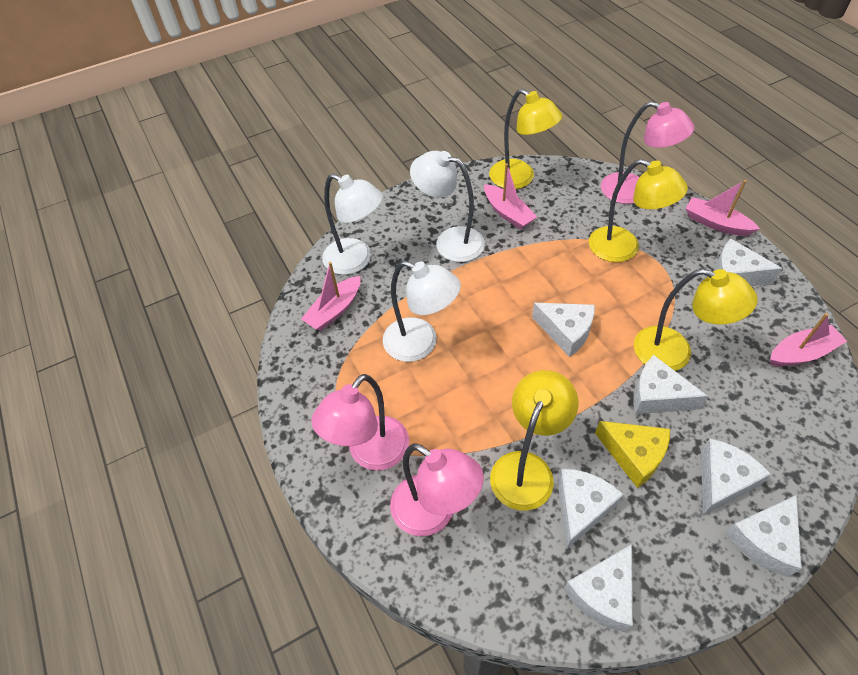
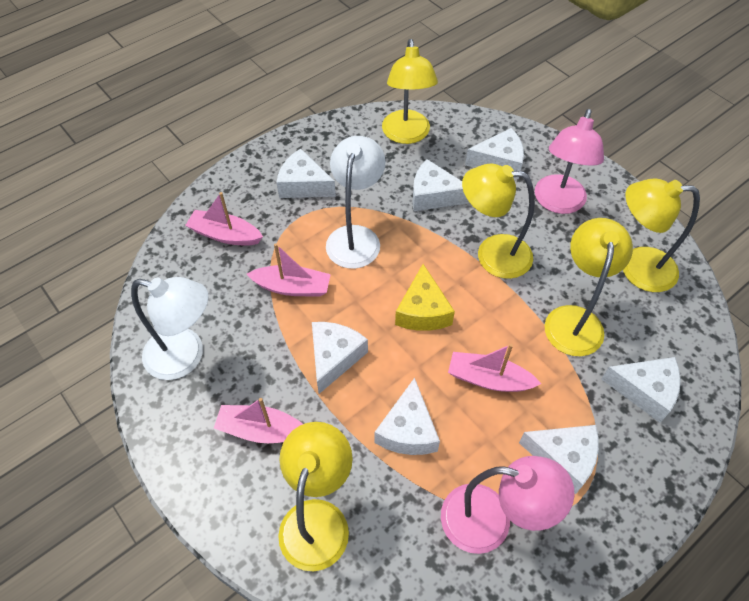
pink lamp: [311,374,409,470] [390,443,484,536] [601,101,695,204] = 3 -> [441,456,575,554] [535,109,604,214] = 2
white lamp: [322,174,383,275] [383,261,461,362] [410,151,485,262] = 3 -> [131,277,209,380] [326,136,385,269] = 2
yellow lamp: [489,89,563,189] [490,370,578,511] [589,159,688,262] [634,269,757,371] = 4 -> [278,422,353,571] [382,39,438,144] [462,164,535,279] [545,218,633,356] [623,178,700,292] = 5

